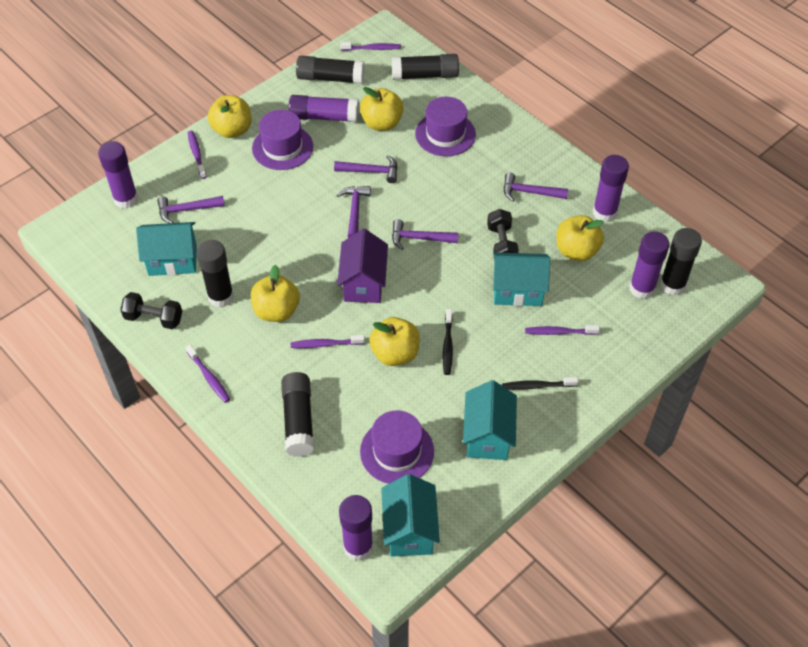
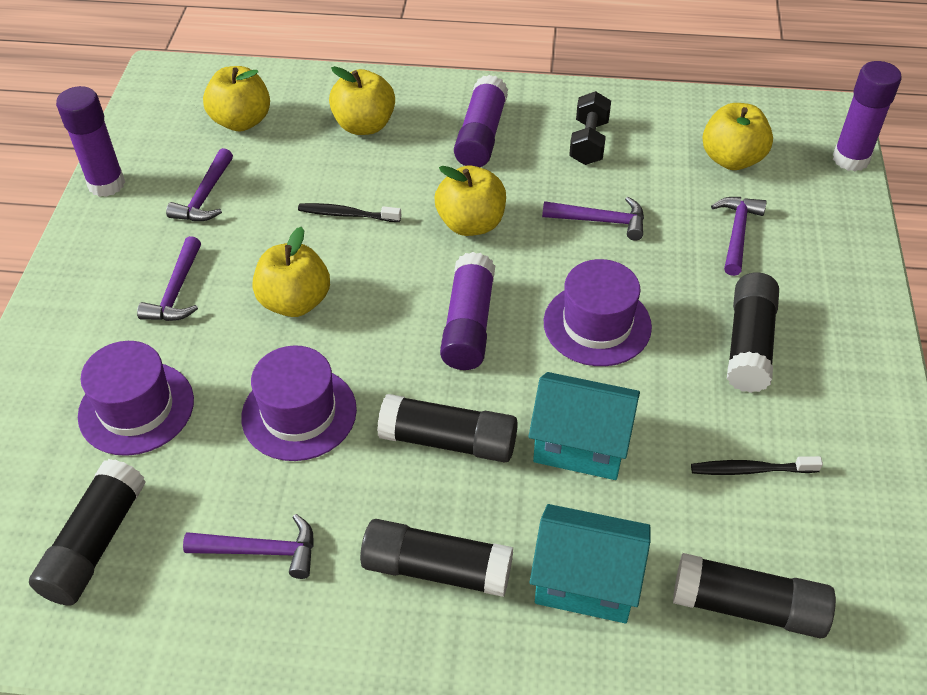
black dumbbell: [120,292,182,329] [487,209,519,258] = 2 -> [569,91,611,165] = 1
purple glue stick: [98,141,138,209] [288,95,359,122] [339,495,373,561] [593,155,629,222] [629,231,670,299] = 5 -> [56,86,125,197] [440,252,495,370] [454,75,508,167] [833,61,901,171] = 4
purple house: [337,229,388,303] = 1 -> none = 0
purple toothbrush: [186,345,230,403] [188,131,207,179] [291,335,365,348] [340,42,401,51] [525,325,600,335] = 5 -> none = 0
turquoise house: [136,222,197,276] [381,474,440,557] [463,380,517,460] [493,252,550,306] = 4 -> [528,372,640,480] [530,504,650,623] = 2

